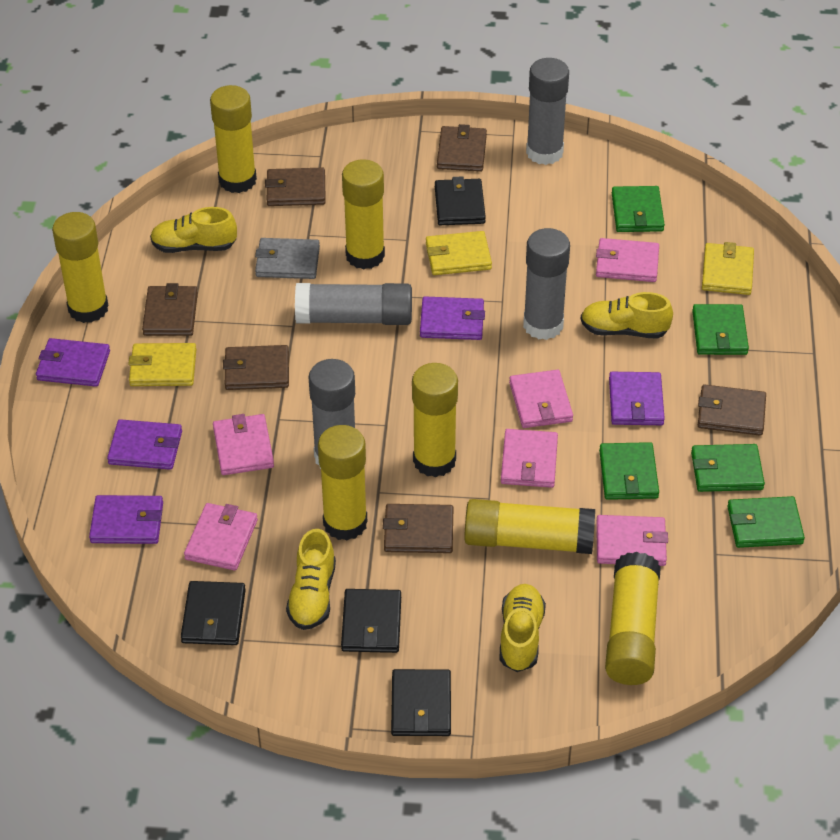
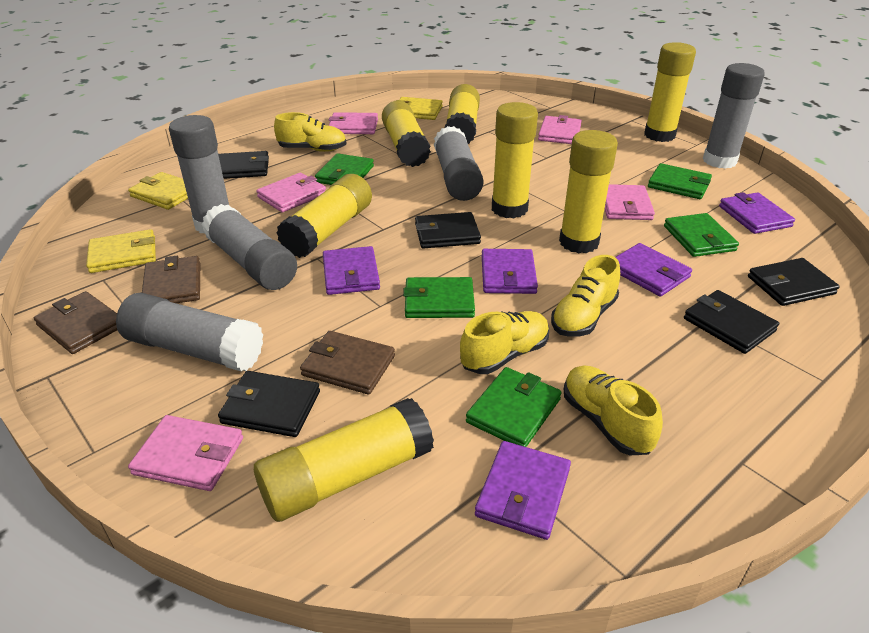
black wallet: [181,581,246,645] [341,589,401,653] [391,669,451,736] [435,176,486,225] = 4 -> [218,151,269,179] [218,371,320,437] [415,212,481,249] [684,290,779,354] [748,258,840,306] = 5
brown wallet: [142,283,198,336] [223,345,289,390] [265,168,326,206] [383,504,453,553] [437,124,487,172] [698,384,766,436] = 6 -> [34,291,117,354] [142,256,200,303] [300,331,395,395] = 3
grey glue stick: [295,283,412,325] [309,359,355,469] [523,228,570,340] [526,58,569,165] = 4 -> [116,293,263,371] [169,115,229,234] [201,204,297,290] [434,126,484,201] [703,63,765,169] = 5
grey wallet: [255,238,320,279] = 1 -> none = 0
pink wallet: [184,503,258,570] [213,414,274,475] [501,429,558,488] [509,370,573,428] [596,238,659,282] [596,515,668,566] = 6 -> [128,415,243,491] [256,173,326,213] [329,112,378,134] [538,115,582,144] [605,184,655,220] = 5

